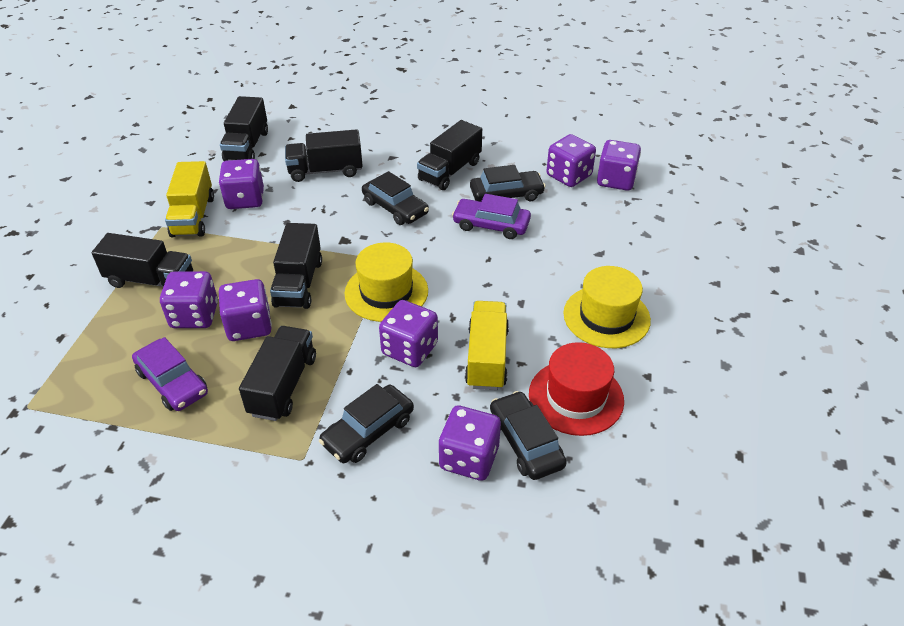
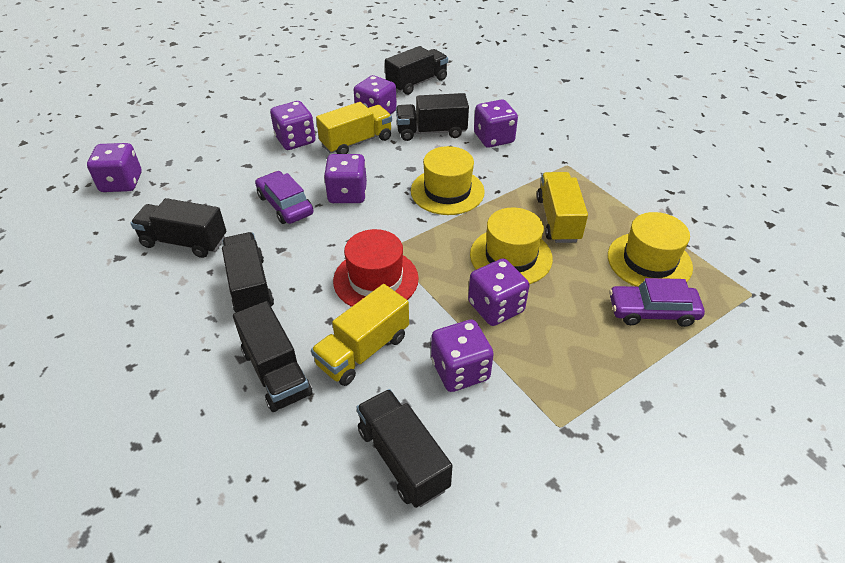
black car: [319,384,414,463] [362,171,429,225] [470,165,546,202] [490,391,567,480] = 4 -> none = 0
yellow hat: [344,242,428,322] [563,266,651,348] = 2 -> [411,146,485,215] [470,207,553,284] [608,212,693,287] = 3
yellow truck: [165,161,214,237] [465,301,509,390] = 2 -> [311,284,409,386] [316,102,392,154] [537,172,588,243] = 3

